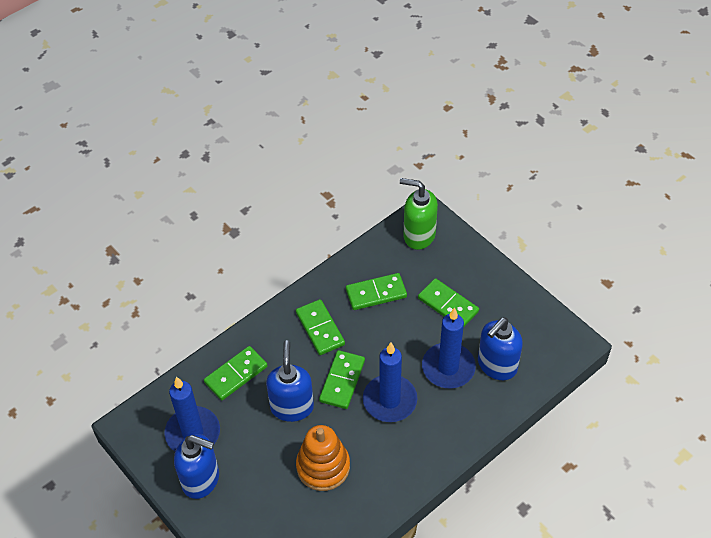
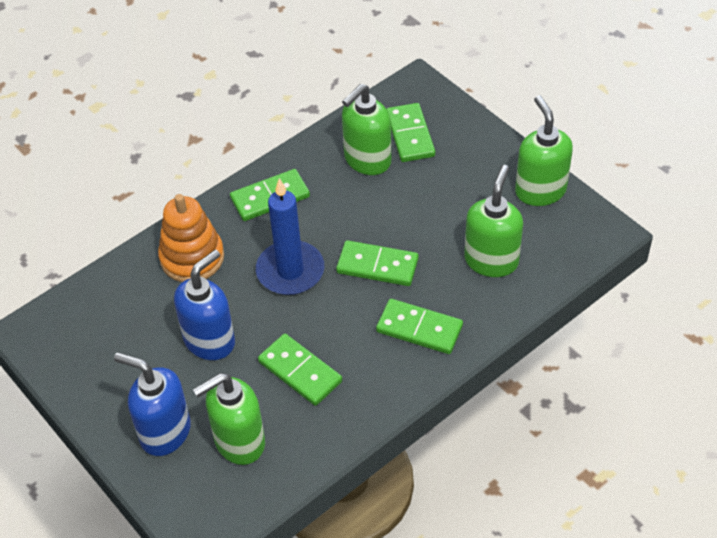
blue candle: [164,377,220,451] [363,342,417,422] [422,308,476,388] = 3 -> [256,178,324,295] = 1
blue soap dispenser: [174,434,219,499] [266,340,314,422] [478,317,523,380] = 3 -> [114,353,191,456] [174,249,235,360] = 2
green soap dispenser: [400,178,438,250] = 1 -> [193,373,265,465] [342,84,391,175] [464,165,523,277] [515,96,573,206] = 4

